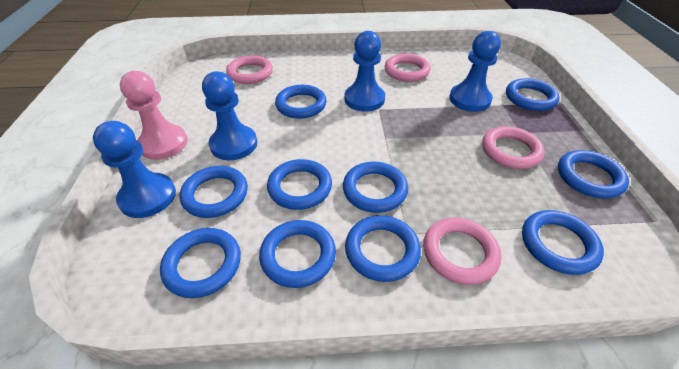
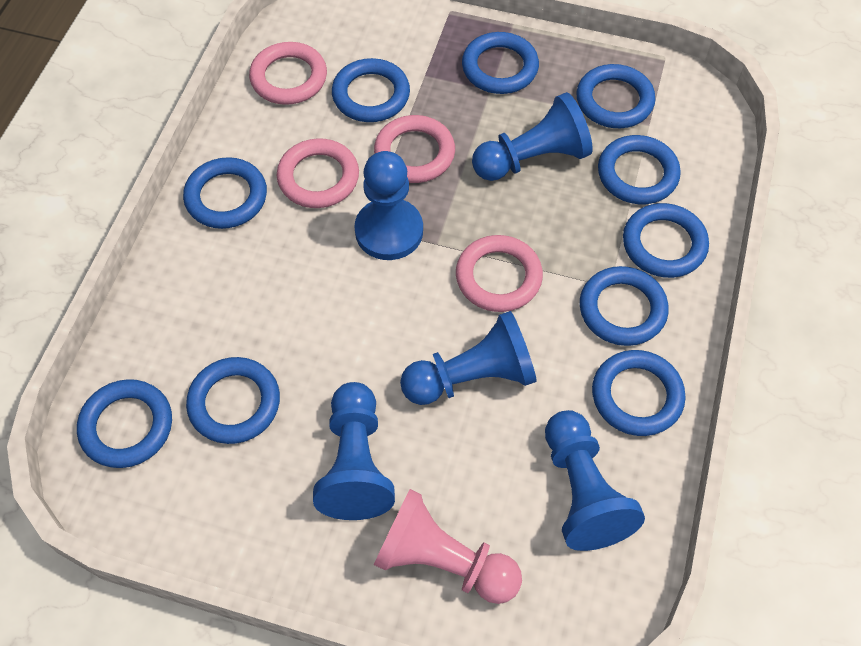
blue pawn: [93,121,176,218] [202,71,257,160] [345,31,385,112] [449,31,501,112] = 4 -> [313,382,395,520] [354,151,423,260] [400,311,537,405] [472,92,593,181] [545,410,645,551] = 5

